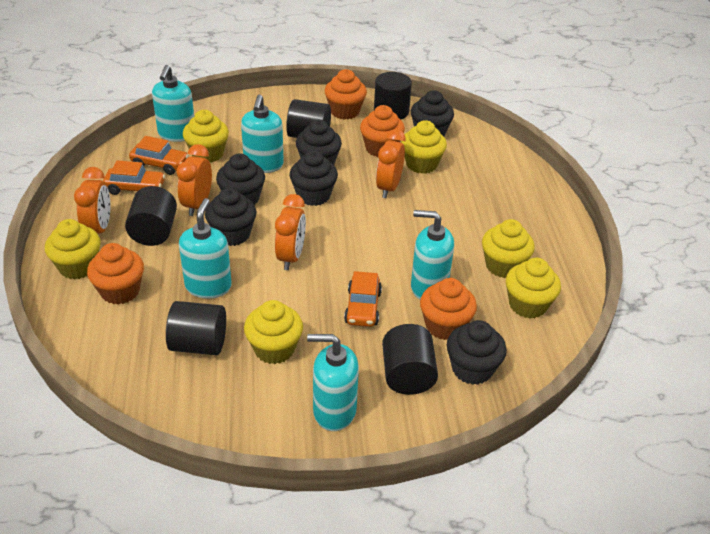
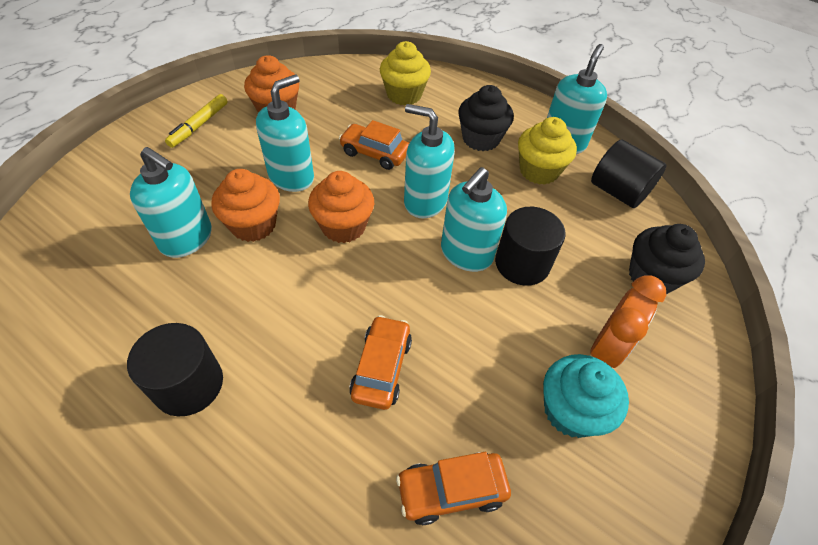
black cupcake: [205,188,256,246] [216,153,265,205] [290,150,338,206] [296,120,342,165] [411,90,454,136] [447,320,507,385] = 6 -> [458,85,514,151] [629,224,705,294] = 2
black cylinder: [125,186,177,246] [166,301,226,355] [286,99,331,138] [374,72,412,120] [382,324,438,395] = 5 -> [127,323,223,417] [495,207,565,286] [591,139,667,208] = 3
orange clock: [74,167,110,234] [176,144,212,216] [275,194,306,270] [376,129,406,198] = 4 -> [590,275,666,368] = 1
orange cupcake: [87,243,144,305] [325,69,367,120] [360,105,405,157] [420,278,477,340] = 4 -> [211,169,280,242] [244,55,299,113] [308,171,374,243] = 3
turquoise cupcake: none = 0 -> [543,354,629,438] = 1
yellow cupcake: [45,219,100,280] [183,110,229,163] [244,300,303,364] [401,120,447,174] [482,219,535,278] [506,258,561,318] = 6 -> [380,41,431,105] [518,117,577,185] = 2
yellow marker: none = 0 -> [165,94,228,148] = 1

